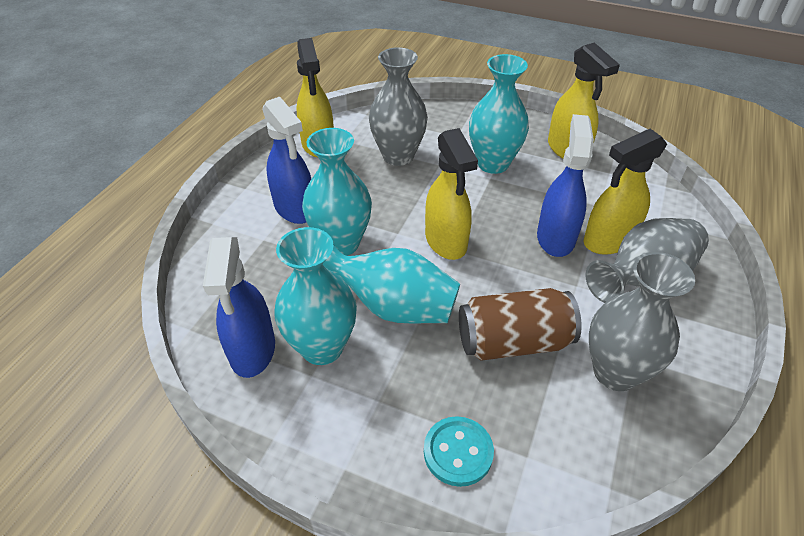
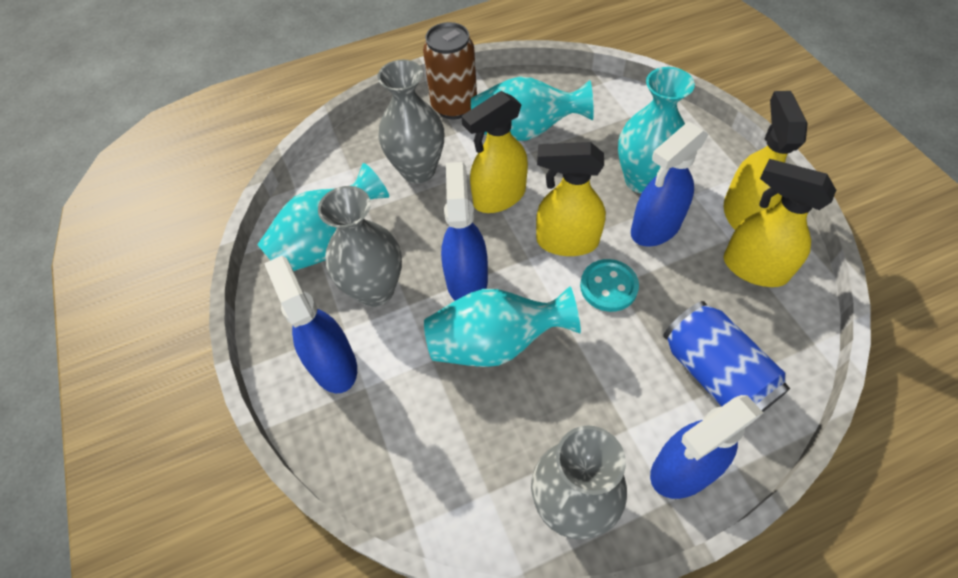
blue can: none = 0 -> [663,301,790,412] = 1
blue spray bottle: [203,237,275,378] [262,97,311,224] [537,114,594,257] = 3 -> [264,256,357,393] [441,162,488,301] [631,122,709,247] [650,395,763,499] = 4

